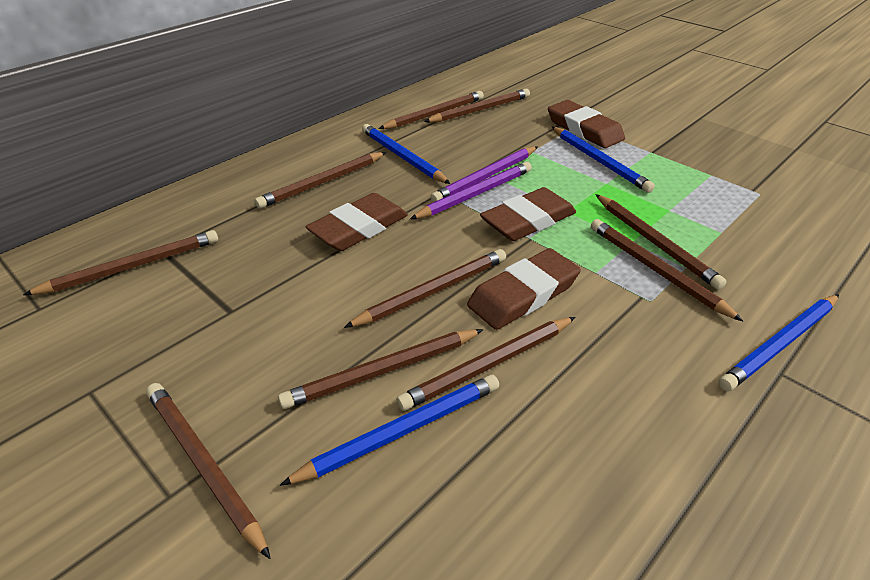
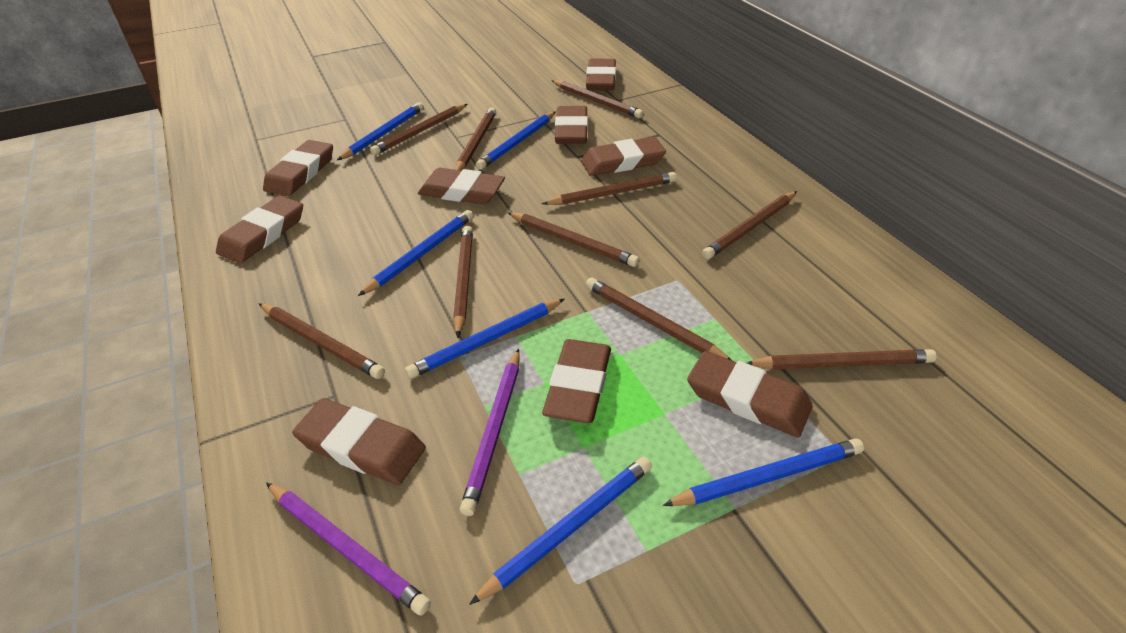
blue pencil: [280,375,499,486] [362,124,450,184] [552,127,655,193] [718,294,839,391] = 4 -> [337,102,424,160] [358,210,473,296] [405,299,565,379] [469,457,652,605] [476,111,556,170] [663,438,864,506] = 6
brown eraser: [306,193,408,251] [467,248,581,330] [480,187,576,241] [548,100,625,148] = 4 -> [216,196,303,264] [263,140,333,196] [292,398,426,485] [418,168,505,204] [542,339,611,423] [555,106,588,144] [581,137,666,176] [586,58,616,91] [687,351,813,437] = 9

